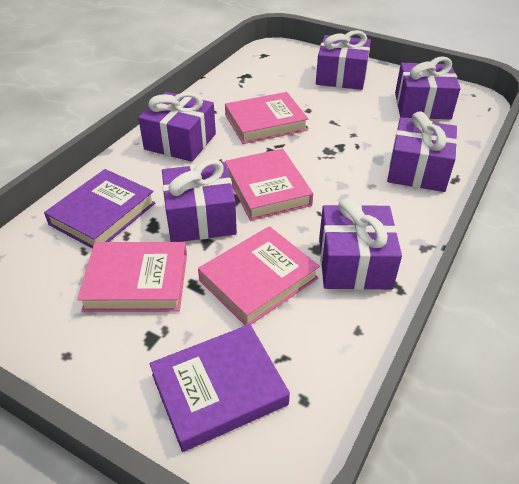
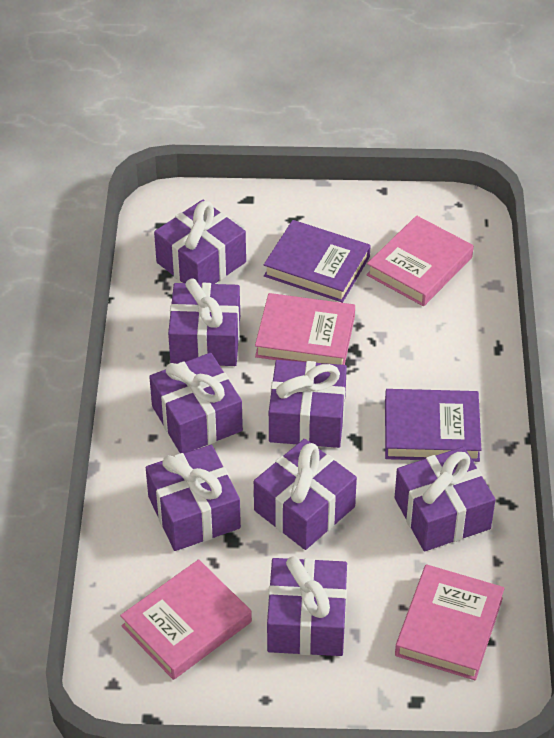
purple gift: [138,92,216,162] [162,159,237,242] [316,30,371,90] [319,199,402,290] [387,111,457,192] [395,56,461,119] = 6 -> [146,445,241,551] [149,353,243,454] [154,200,246,284] [168,278,240,366] [254,439,357,550] [267,556,347,656] [269,360,347,448] [395,447,495,551] = 8

